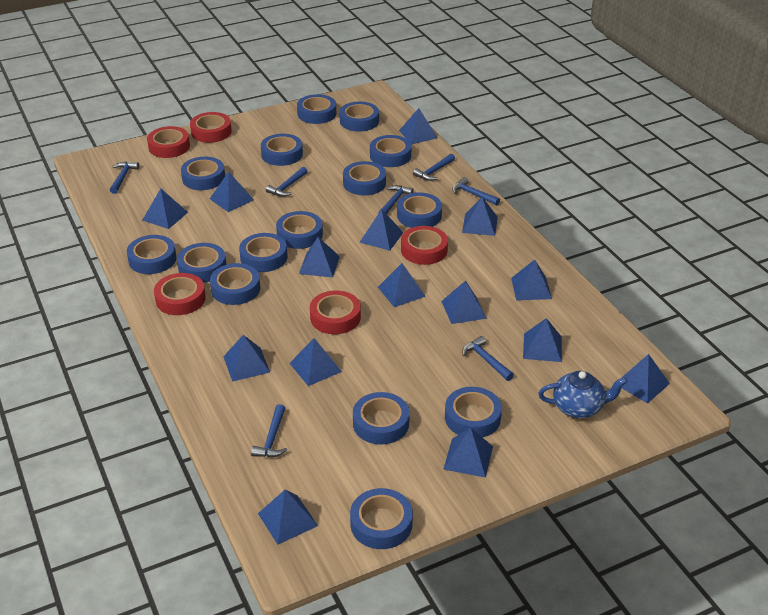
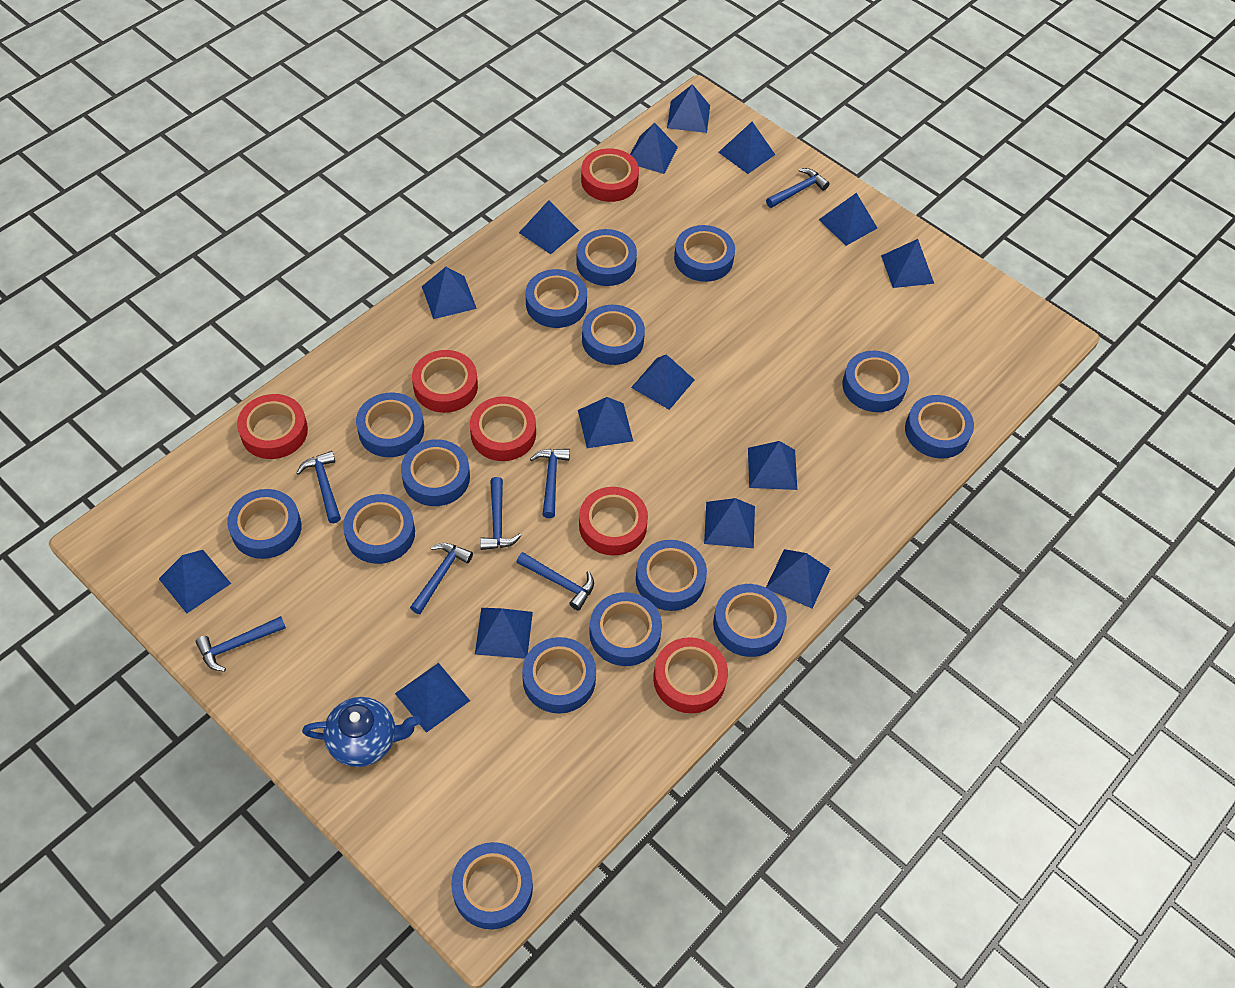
red tape: [147,126,190,158] [154,273,206,315] [190,112,232,143] [310,290,361,334] [401,226,448,265] = 5 -> [237,394,308,459] [412,350,478,413] [470,396,536,461] [579,487,648,556] [581,148,639,202] [653,637,728,713] = 6

